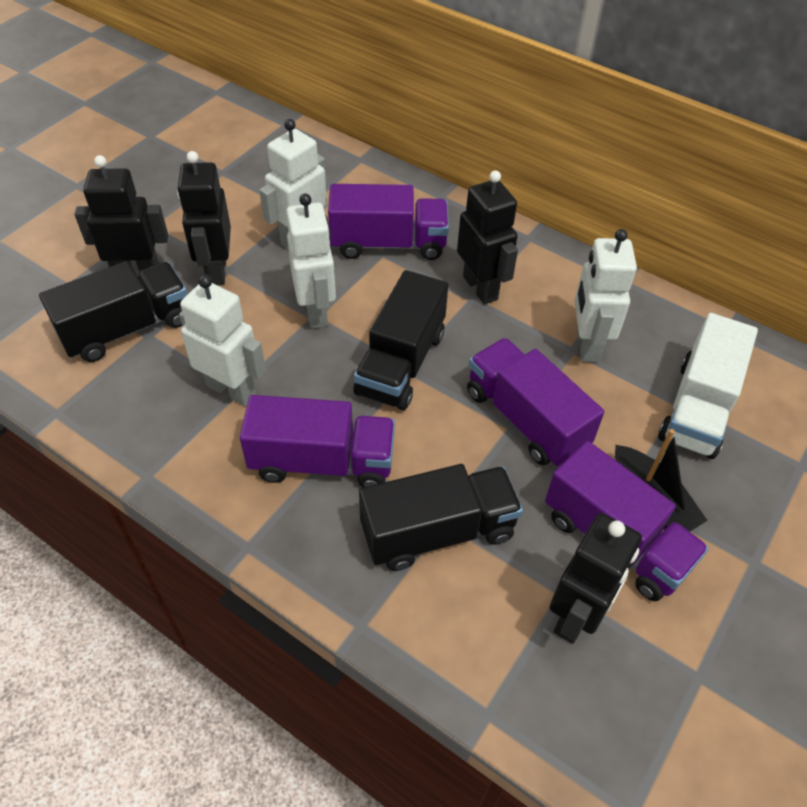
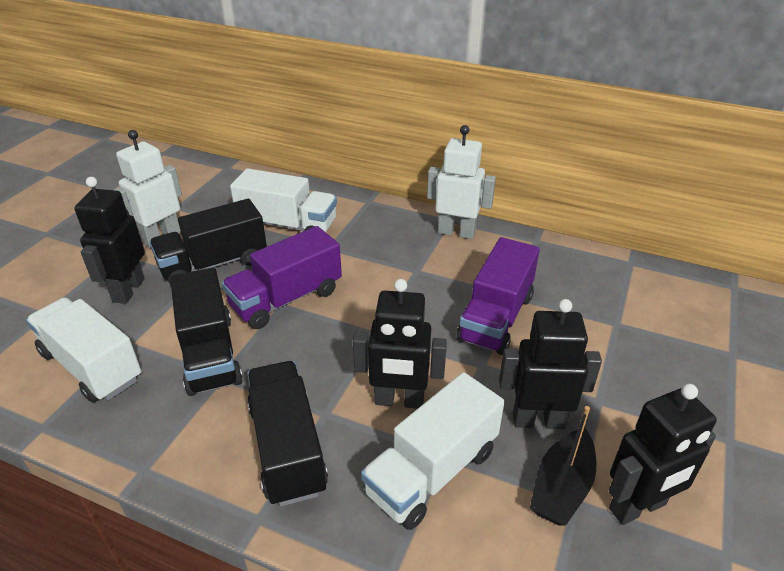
purple truck: [240,395,395,488] [328,184,449,260] [467,338,604,467] [545,441,709,601] = 4 -> [222,226,342,329] [456,237,540,355] = 2
white robot: [179,275,266,406] [259,119,327,250] [286,193,336,329] [574,229,637,362] = 4 -> [115,130,182,248] [427,125,496,239] = 2
white truck: [658,313,758,459] = 1 -> [26,297,141,403] [230,168,337,232] [361,372,504,530] = 3

